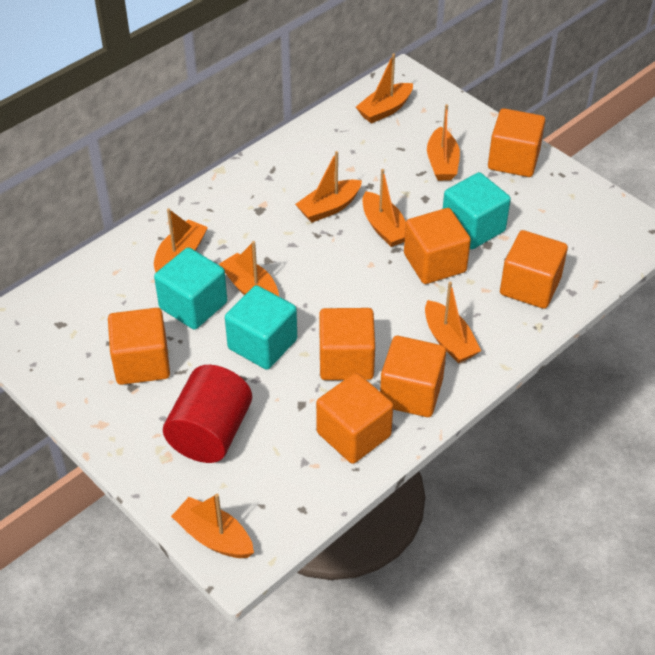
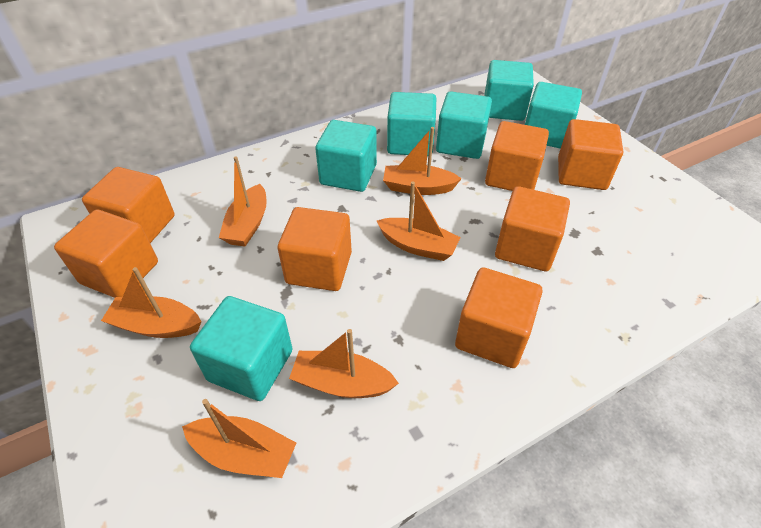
orange boat: [154,209,208,272] [171,494,254,558] [219,241,279,296] [295,151,362,222] [356,53,413,124] [363,169,406,247] [425,282,481,363] [427,104,460,181] = 8 -> [101,267,202,338] [182,399,296,478] [219,156,267,247] [289,329,399,398] [377,181,461,261] [383,127,462,195] = 6
red cylinder: [163,365,252,463] = 1 -> none = 0
turquoise cube: [154,247,227,330] [225,285,297,370] [443,172,511,249] = 3 -> [190,296,293,401] [315,120,377,192] [387,92,436,156] [436,92,492,159] [484,60,534,121] [525,82,582,149] = 6

